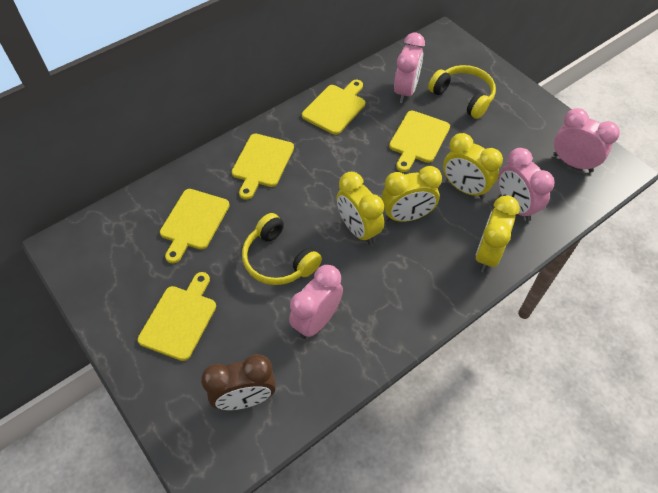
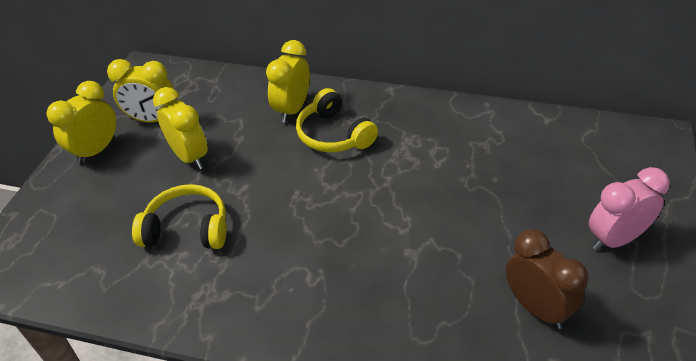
pink clock: [289,265,343,339] [394,33,425,103] [498,148,555,221] [553,108,620,173] = 4 -> [589,167,670,251] = 1
yellow cutting board: [137,272,216,361] [160,189,230,263] [231,134,294,200] [302,80,365,135] [389,111,450,172] = 5 -> none = 0

